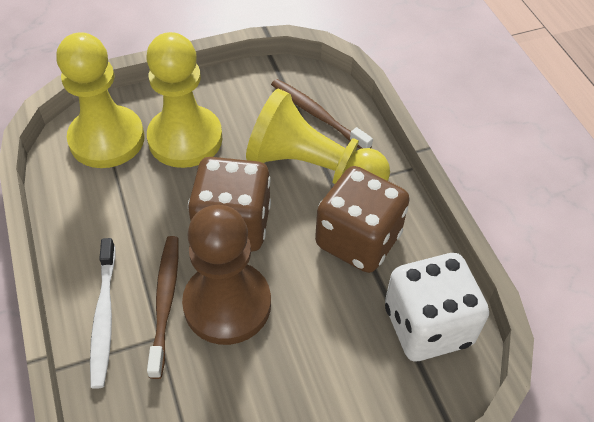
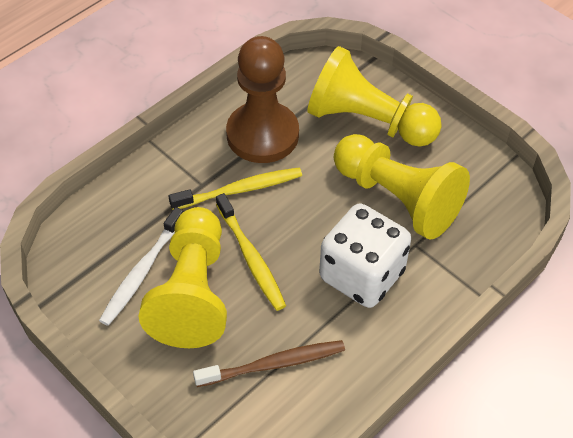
brown dice: [188,157,271,252] [315,166,410,273] = 2 -> none = 0
brown toothbrush: [147,236,179,379] [271,79,373,149] = 2 -> [193,340,345,387] = 1
yellow toothbrush: none = 0 -> [169,168,302,210] [216,193,286,311] = 2

